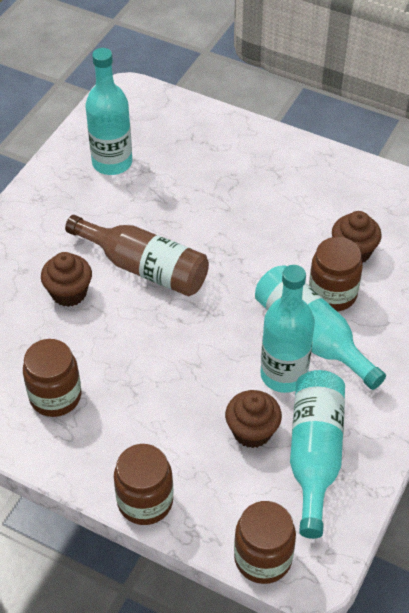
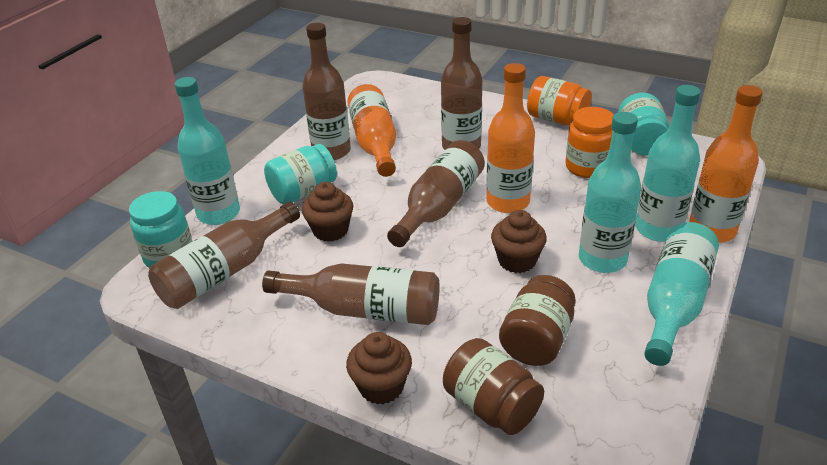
brown bottle: [65,215,209,296] = 1 -> [148,202,300,309] [262,263,440,325] [302,23,351,160] [387,140,485,247] [441,17,482,150] = 5
brown jar: [23,339,81,417] [114,444,173,525] [234,501,296,584] [309,237,363,311] = 4 -> [443,338,544,435] [499,275,576,366] = 2
orange bottle: none = 0 -> [347,84,396,177] [486,63,535,213] [689,85,763,243] = 3
orange jar: none = 0 -> [527,76,591,125] [565,107,614,178] = 2
turquoise jar: none = 0 -> [129,191,192,268] [264,144,337,204] [618,93,669,156] = 3

